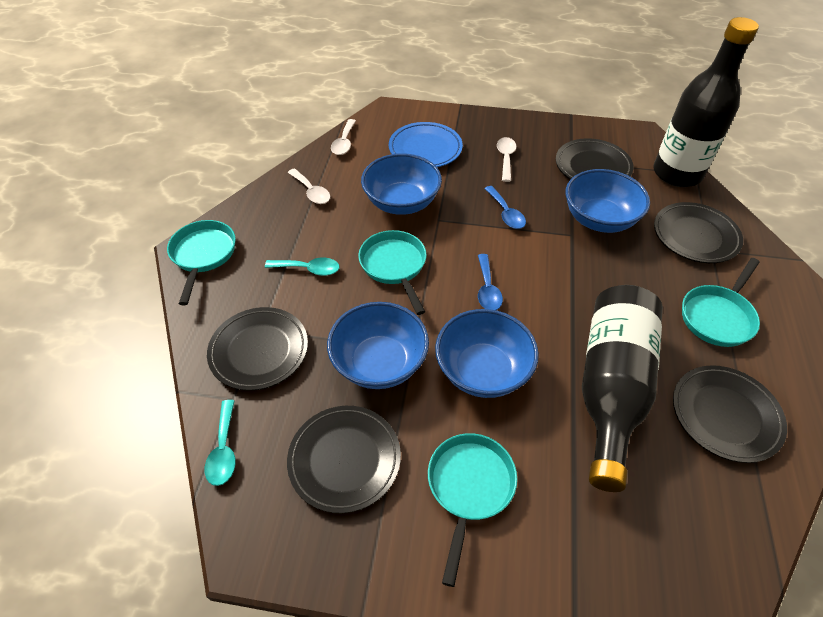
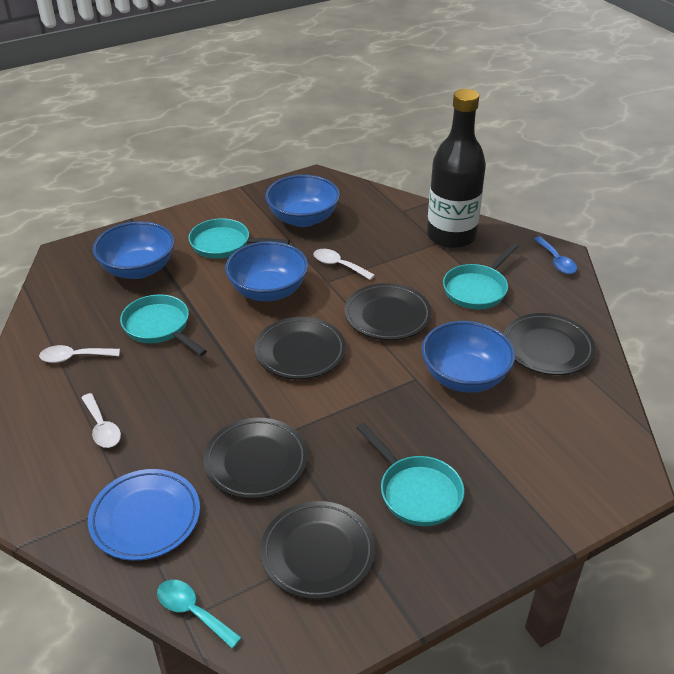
black bottle: [582,285,663,492] [653,17,759,187] = 2 -> [427,89,486,248] = 1
blue spoon: [478,254,503,310] [484,186,526,229] = 2 -> [534,237,577,274] = 1
turquoise spoon: [205,400,236,486] [265,258,339,276] = 2 -> [157,580,242,649] = 1

